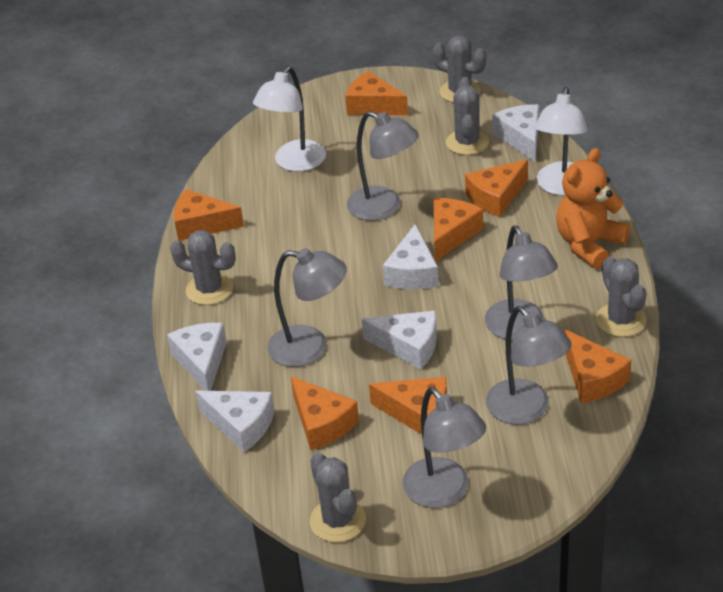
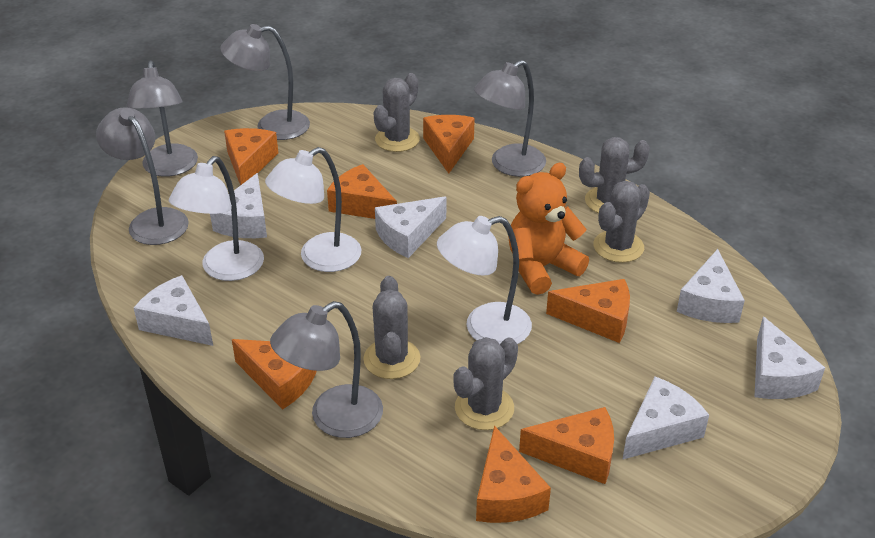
white cheese: [167,323,227,391] [195,391,274,452] [362,311,437,369] [383,224,439,289] [492,104,539,161] = 5 -> [134,275,213,346] [210,173,267,238] [375,196,446,258] [622,377,709,460] [677,249,745,323] [754,316,825,399] = 6
white lamp: [253,66,326,172] [535,87,588,195] = 2 -> [169,156,264,281] [265,147,361,272] [437,216,532,344] = 3

